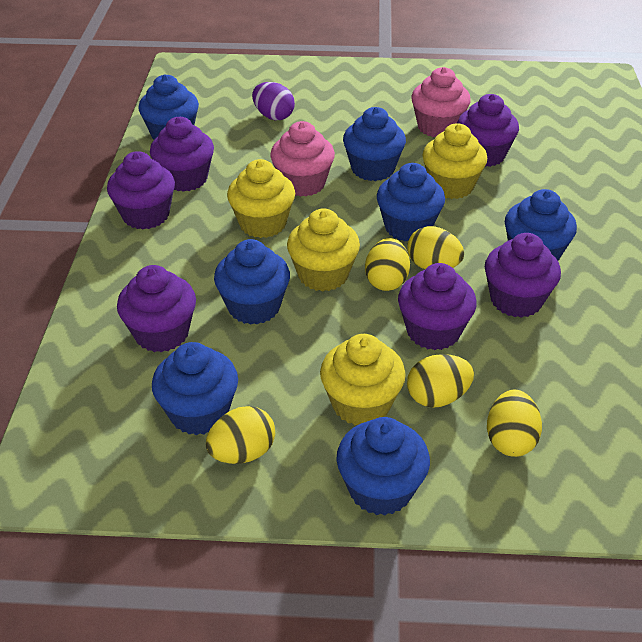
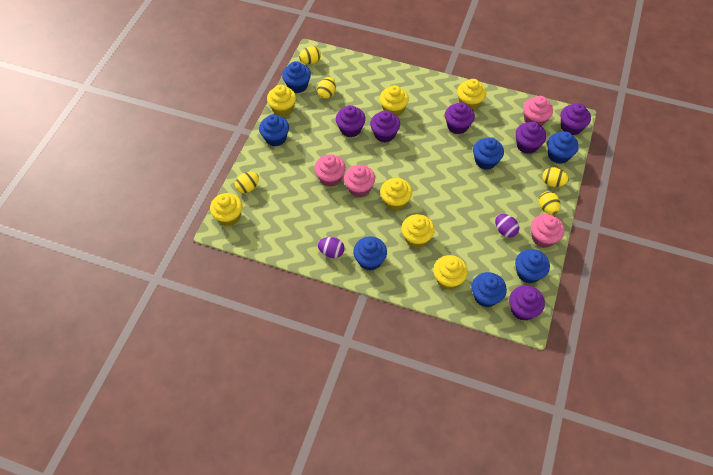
pink cupcake: [270,121,335,197] [411,67,471,137] = 2 -> [314,154,346,187] [344,165,375,197] [523,96,553,126] [531,214,564,248] = 4
purple egg: [252,82,295,120] = 1 -> [318,237,345,258] [495,214,519,238] = 2
yellow cupcake: [227,159,295,238] [287,208,360,291] [320,334,406,425] [422,123,487,199] = 4 -> [210,193,242,226] [267,85,296,117] [380,85,409,117] [380,178,412,211] [401,214,435,248] [433,255,468,290] [457,79,486,110] = 7

